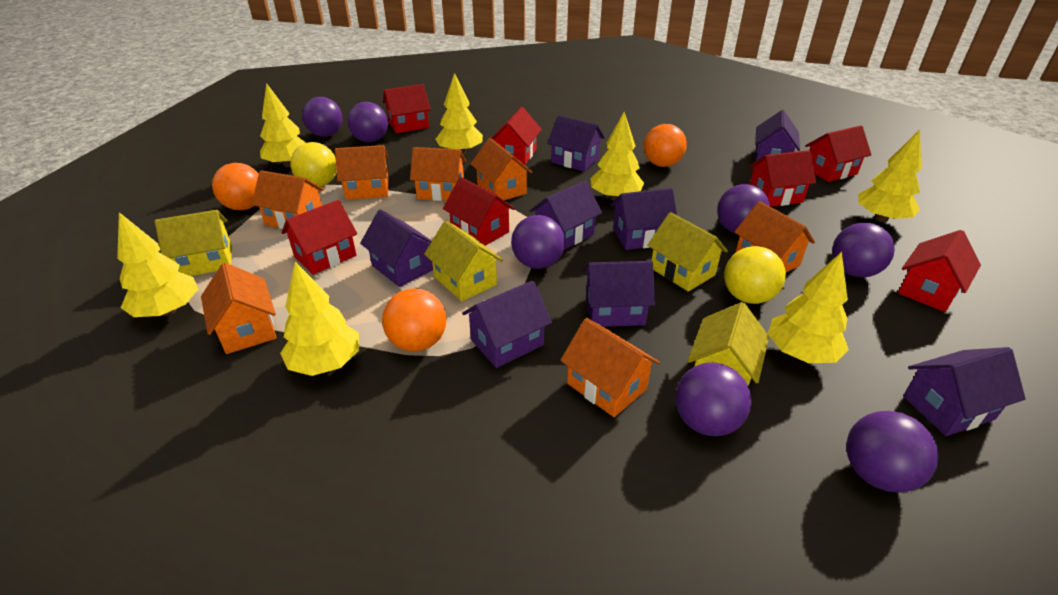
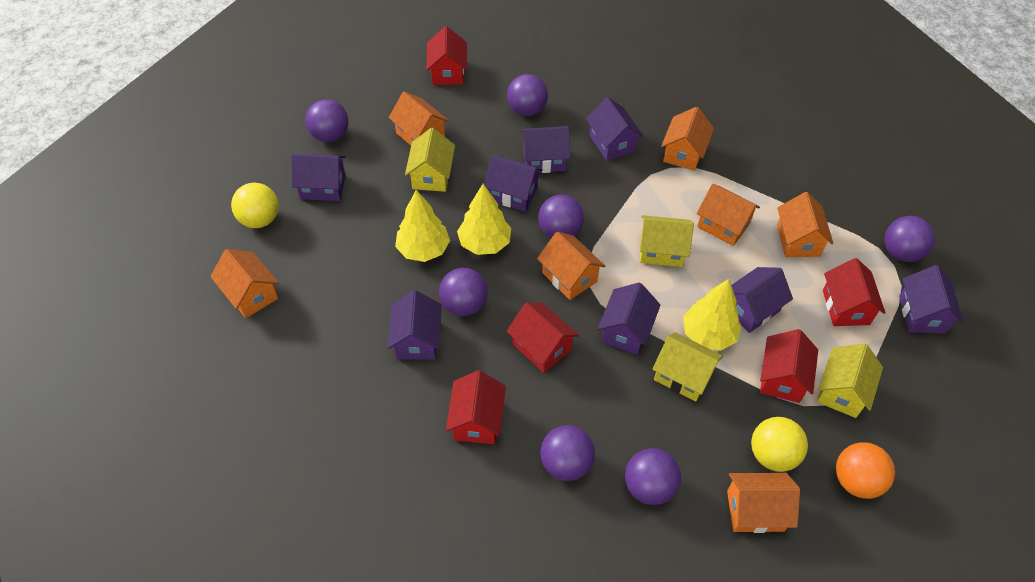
orange ball: [212,163,259,210] [382,288,446,351] [644,124,687,167] = 3 -> [836,442,895,499] = 1
red house: [282,200,357,275] [383,84,431,133] [443,177,515,246] [492,107,542,165] [749,150,816,207] [805,125,871,182] [898,230,981,312] = 7 -> [426,26,467,85] [446,370,506,444] [507,302,579,373] [760,329,818,403] [823,258,886,326] = 5
yellow tree: [117,212,198,317] [260,83,306,167] [280,261,359,376] [435,73,483,154] [590,112,644,200] [768,252,849,363] [858,130,922,222] = 7 -> [395,190,450,262] [457,184,511,255] [683,279,741,351] = 3

